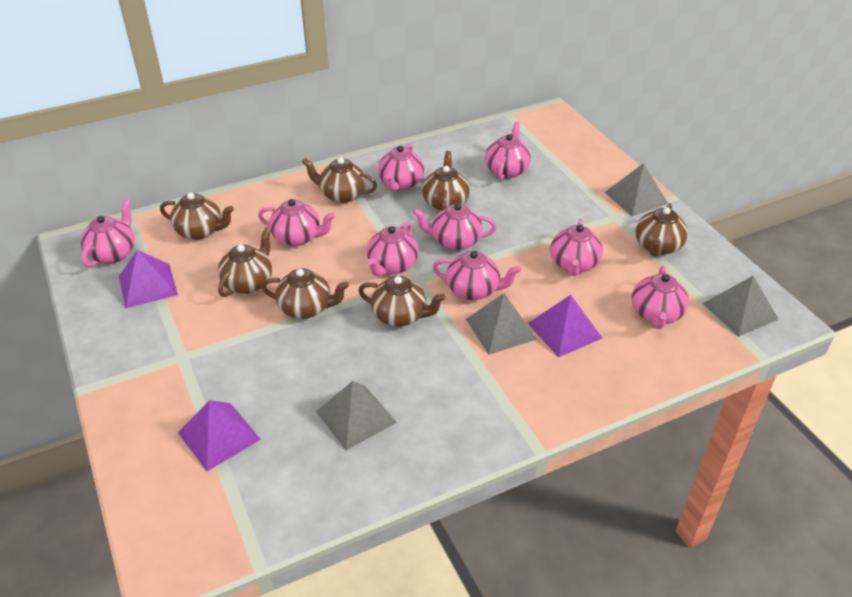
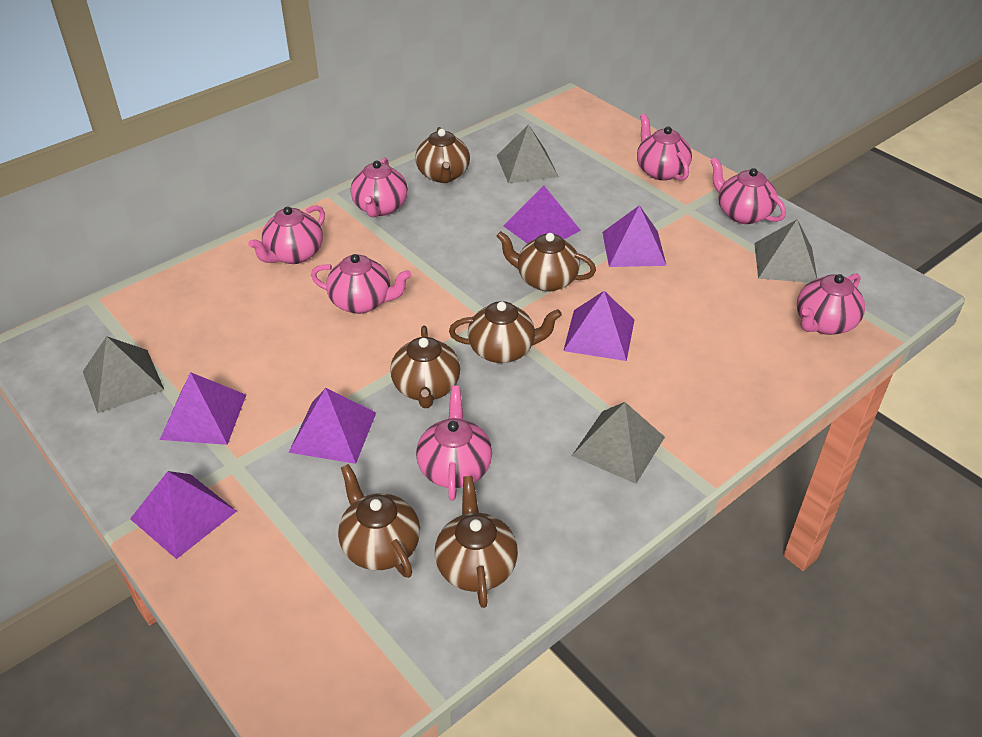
brown teapot: [160,193,234,240] [218,227,272,297] [262,268,349,319] [302,157,377,203] [358,276,446,327] [422,151,470,211] [636,203,688,257] = 7 -> [338,464,420,578] [390,326,460,408] [415,127,470,183] [435,476,518,608] [449,301,562,363] [497,231,596,292] = 6
pink teapot: [81,199,135,267] [258,199,335,246] [367,222,419,276] [378,143,424,191] [413,203,496,251] [433,251,521,300] [485,122,531,180] [551,219,603,276] [632,266,689,329] = 9 -> [248,205,325,264] [311,254,411,314] [351,157,408,217] [416,386,492,501] [637,114,692,181] [710,157,786,224] [797,273,865,335] = 7
purple pyramid: [119,250,178,308] [178,400,261,471] [528,295,602,357] = 3 -> [130,471,237,559] [160,372,246,445] [288,388,376,464] [503,185,581,244] [563,291,635,361] [602,205,667,267] = 6

